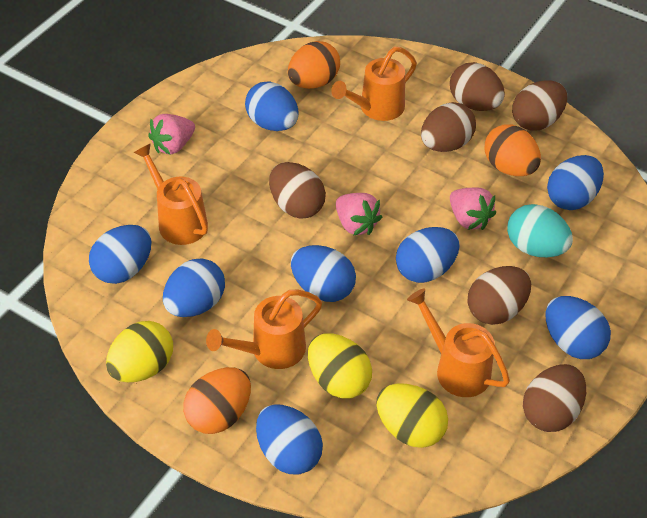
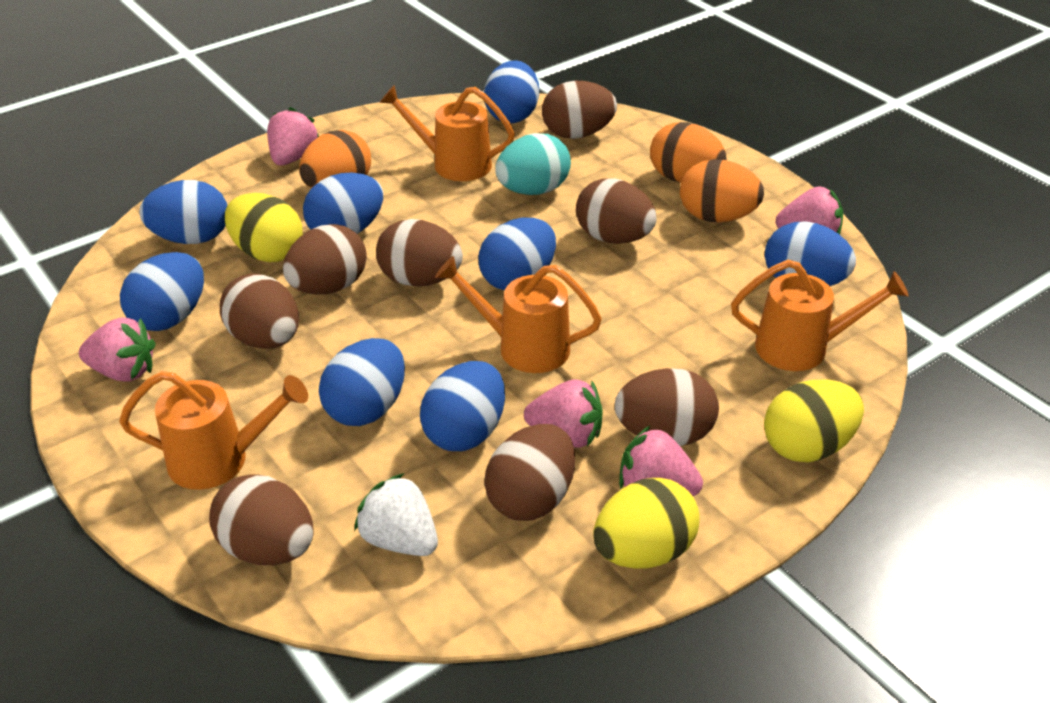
brown egg: [269,162,326,218] [421,102,476,152] [450,62,505,111] [467,266,531,325] [512,80,567,131] [523,364,586,432] = 6 -> [209,474,314,565] [220,274,299,349] [283,224,367,294] [376,219,463,286] [484,424,575,521] [542,81,617,139] [576,178,656,244] [615,368,719,446] = 8
pink strawberry: [148,114,195,155] [336,193,382,236] [450,188,496,230] = 3 -> [79,317,155,382] [267,107,319,166] [524,379,603,448] [619,425,703,496] [775,187,843,235] = 5
white strawberry: none = 0 -> [354,473,438,556] = 1

